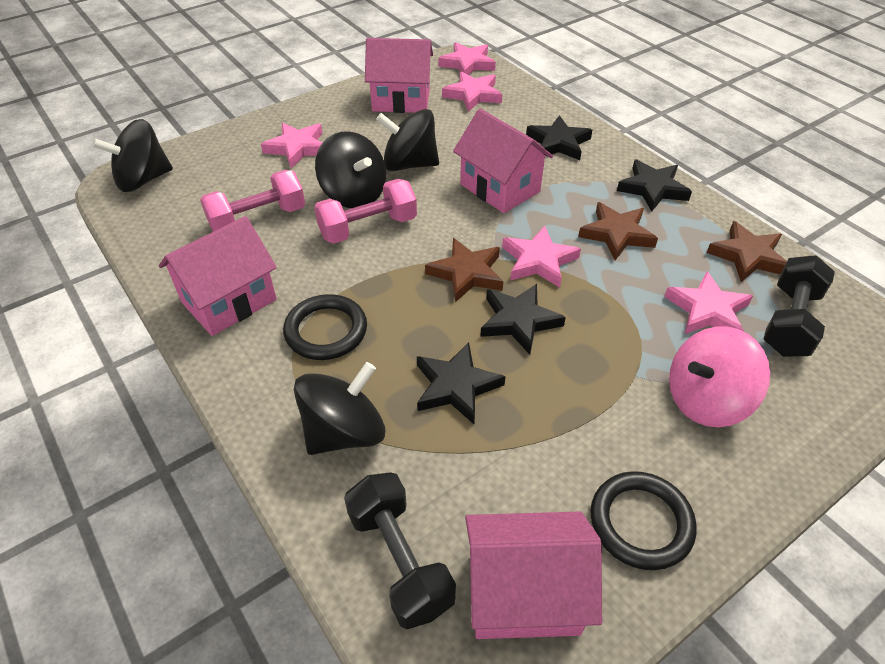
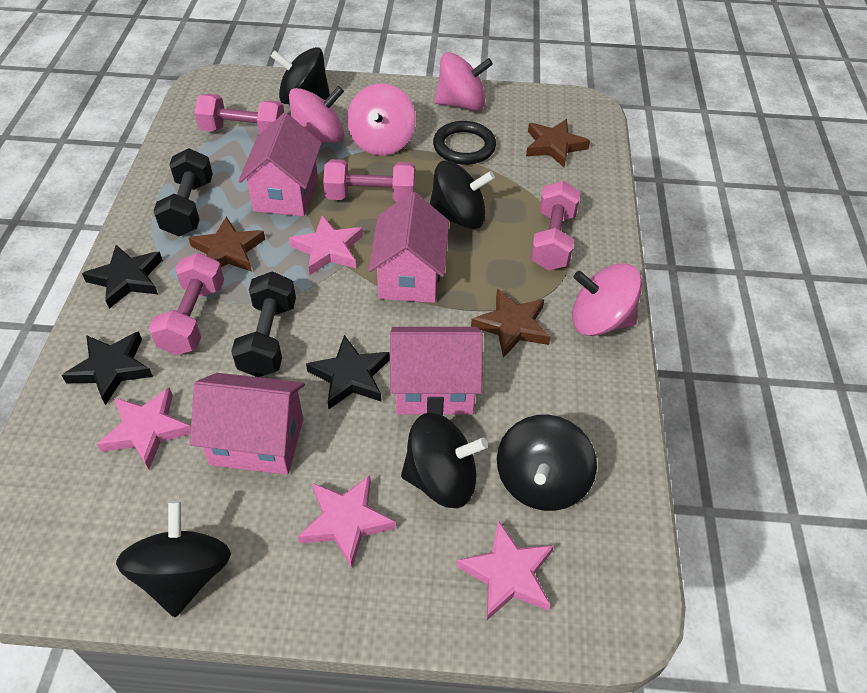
black ring: [283,294,367,360] [590,471,696,570] = 2 -> [433,121,496,165] = 1
black spinning top: [92,119,173,192] [293,362,385,455] [315,131,386,208] [376,109,439,171] = 4 -> [116,500,231,617] [270,47,330,104] [401,413,488,508] [430,161,495,229] [497,415,597,511] = 5
black star: [417,342,505,424] [480,284,566,355] [526,115,592,160] [617,160,692,211] = 4 -> [62,331,153,405] [82,245,162,309] [306,335,390,409] = 3
pink dumbbell: [200,170,305,232] [314,179,417,244] = 2 -> [149,253,224,355] [195,94,284,134] [323,159,415,202] [530,181,580,270] = 4
pink spinning top: [669,326,770,427] = 1 -> [289,86,344,143] [347,84,416,155] [435,52,493,111] [572,263,642,336] = 4
pink star: [261,123,322,168] [439,42,496,75] [442,71,502,112] [502,226,581,287] [664,271,753,334] = 5 -> [97,387,191,469] [289,215,363,275] [298,475,396,568] [456,520,554,620] = 4

